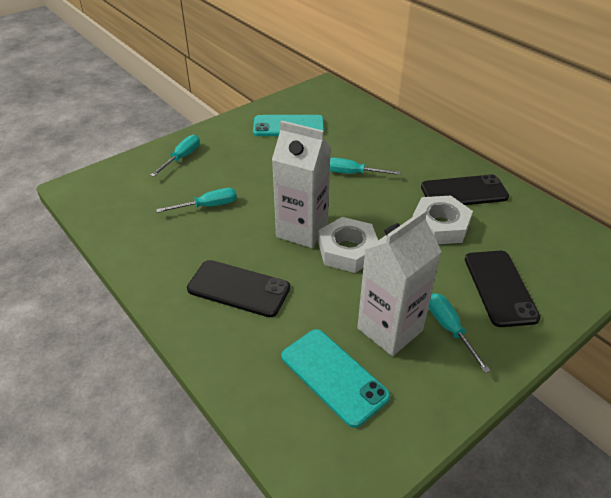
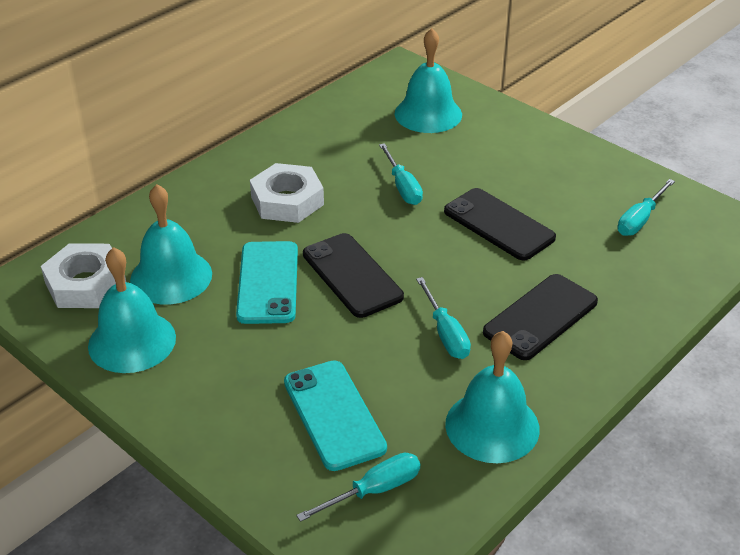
turquoise bell: none = 0 -> [88,247,176,373] [130,184,212,305] [395,28,462,133] [445,331,540,463] = 4
white carton: [272,120,331,248] [357,209,442,356] = 2 -> none = 0

